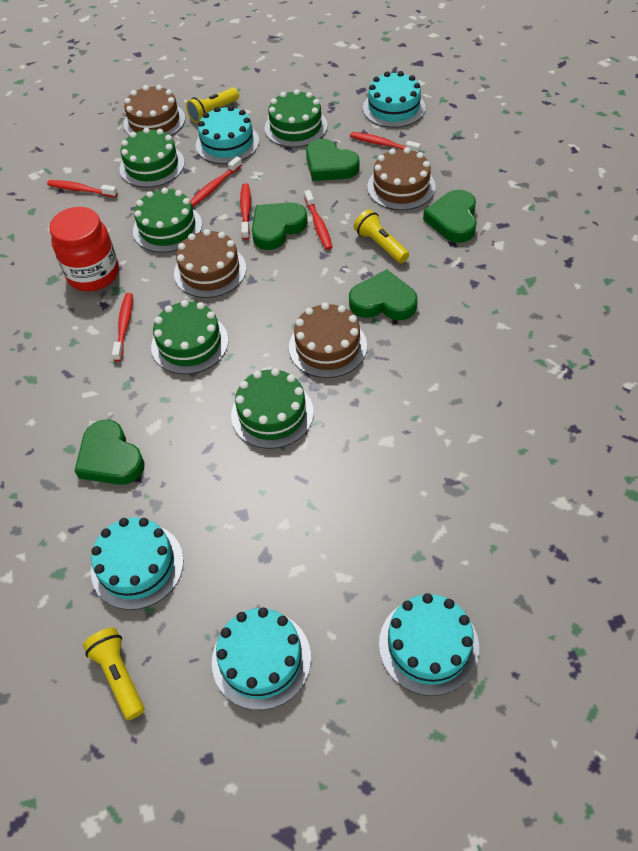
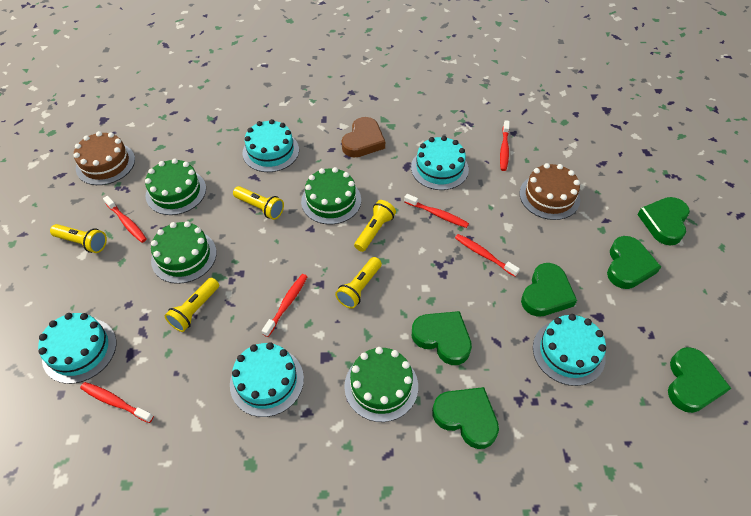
brown cake: [123,85,185,136] [174,229,246,298] [289,303,367,378] [367,147,435,210] = 4 -> [74,131,135,185] [520,163,580,220] = 2
brown heart: none = 0 -> [342,117,385,158] = 1
green cake: [120,128,185,188] [133,188,202,253] [151,300,229,374] [231,368,314,449] [265,89,328,147] = 5 -> [145,158,206,215] [151,221,217,284] [301,167,361,224] [344,347,418,422] = 4
green heart: [74,419,145,485] [252,202,308,250] [306,139,359,181] [349,269,418,320] [423,190,477,243] = 5 -> [412,311,472,365] [432,387,499,449] [521,263,577,317] [607,236,661,289] [637,197,690,245] [668,347,731,413] = 6
red jar: [49,207,119,291] = 1 -> none = 0
yellow flashlight: [83,628,144,720] [186,88,239,123] [354,209,409,263] = 3 -> [50,224,107,253] [165,278,219,332] [233,186,284,220] [335,257,382,309] [354,200,396,252] = 5

